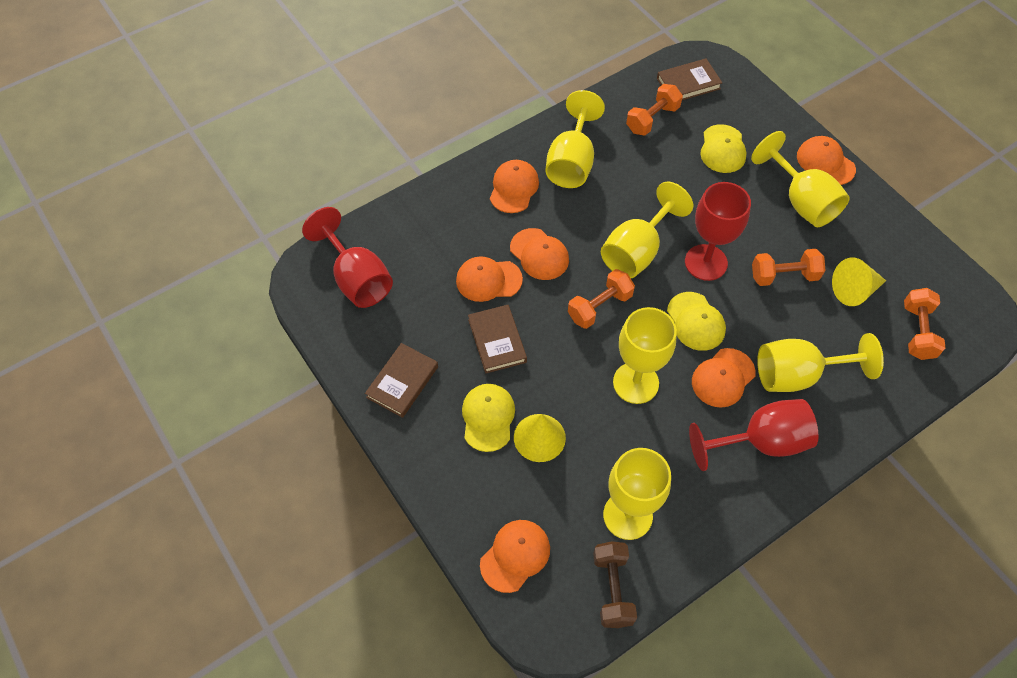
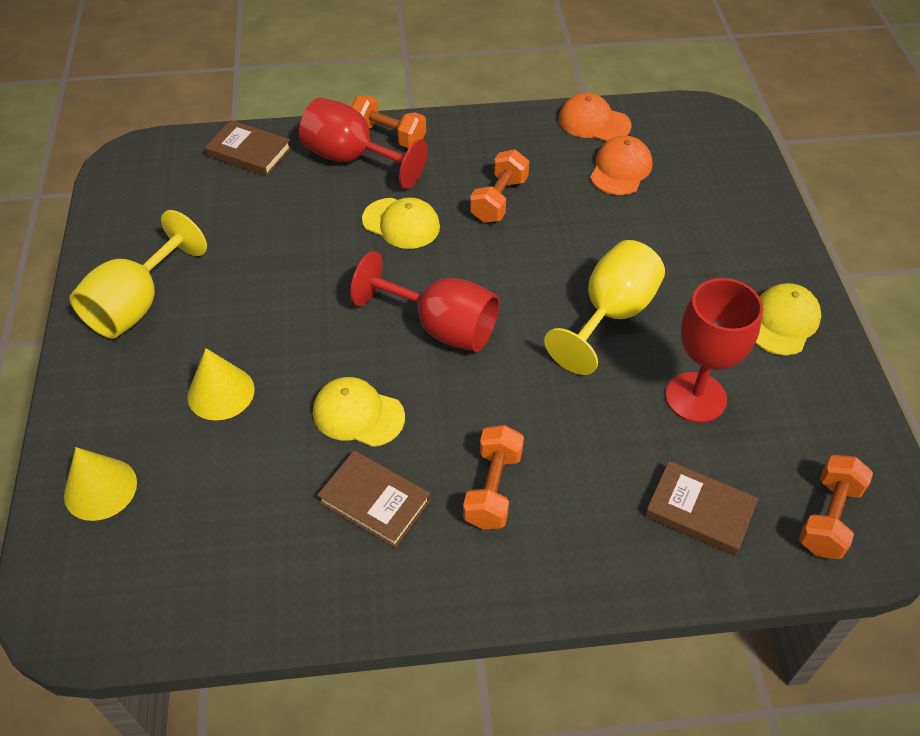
brown dumbbell: [593,541,637,628] = 1 -> none = 0
orange cap: [456,256,523,302] [480,520,550,593] [490,160,539,213] [510,228,569,280] [692,348,756,408] [797,136,856,185] = 6 -> [559,93,632,141] [590,136,652,195] = 2
yellow goblet: [545,90,605,188] [601,182,693,278] [603,448,671,540] [613,307,677,404] [751,131,850,227] [757,333,884,392] = 6 -> [70,210,207,339] [544,240,665,375] = 2

